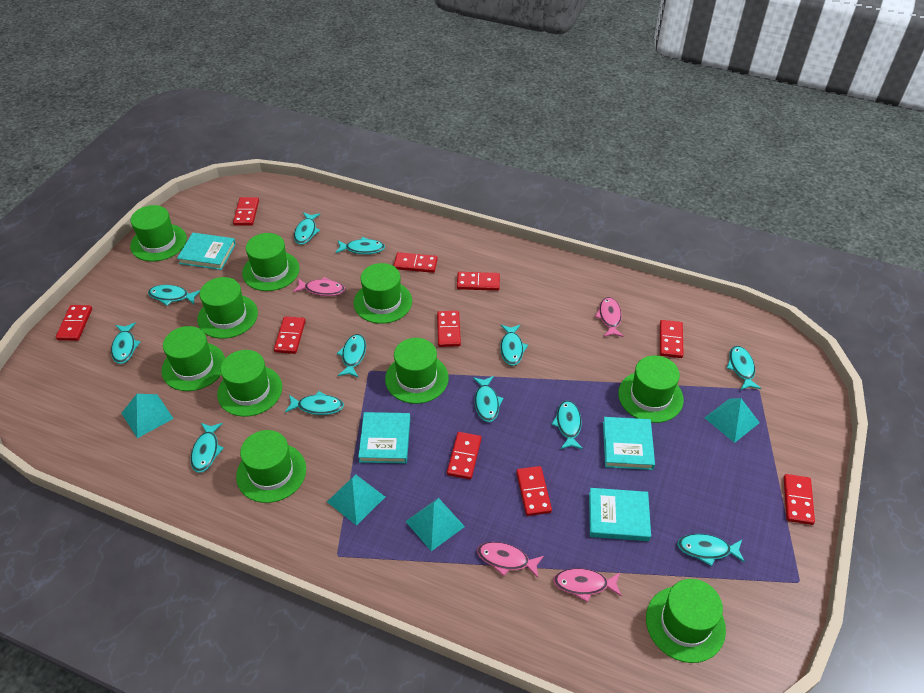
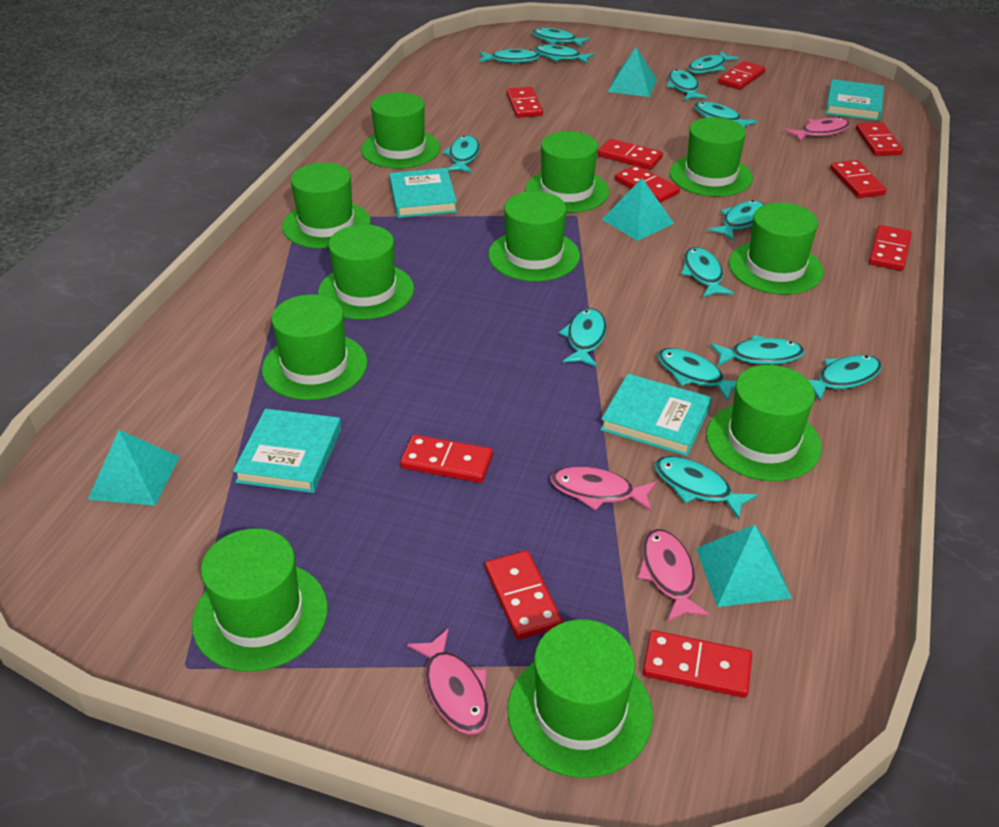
green hat: [130,205,187,261] [161,326,225,391] [197,277,258,339] [217,350,282,417] [236,430,306,503] [242,233,300,291] [354,263,412,324] [385,338,449,404] [618,356,684,423] [646,579,726,663] = 10 -> [192,528,328,672] [262,294,367,400] [282,163,371,249] [318,224,414,320] [361,93,440,169] [488,191,580,282] [508,619,653,778] [525,131,609,213] [670,117,753,197] [706,365,822,481] [729,203,823,294] = 11
turquoise fish: [111,322,141,364] [148,285,200,306] [191,423,224,473] [285,391,344,415] [294,212,320,245] [335,237,385,254] [337,334,366,378] [473,376,504,422] [500,325,528,366] [551,400,583,449] [677,534,745,566] [727,346,762,390] = 12 -> [442,135,480,173] [479,49,540,63] [532,28,590,47] [534,44,595,64] [559,308,607,367] [654,456,758,519] [657,348,736,401] [667,70,707,100] [681,247,734,298] [688,51,739,74] [694,102,758,128] [708,200,764,240] [710,335,805,366] [808,355,882,401] = 14

